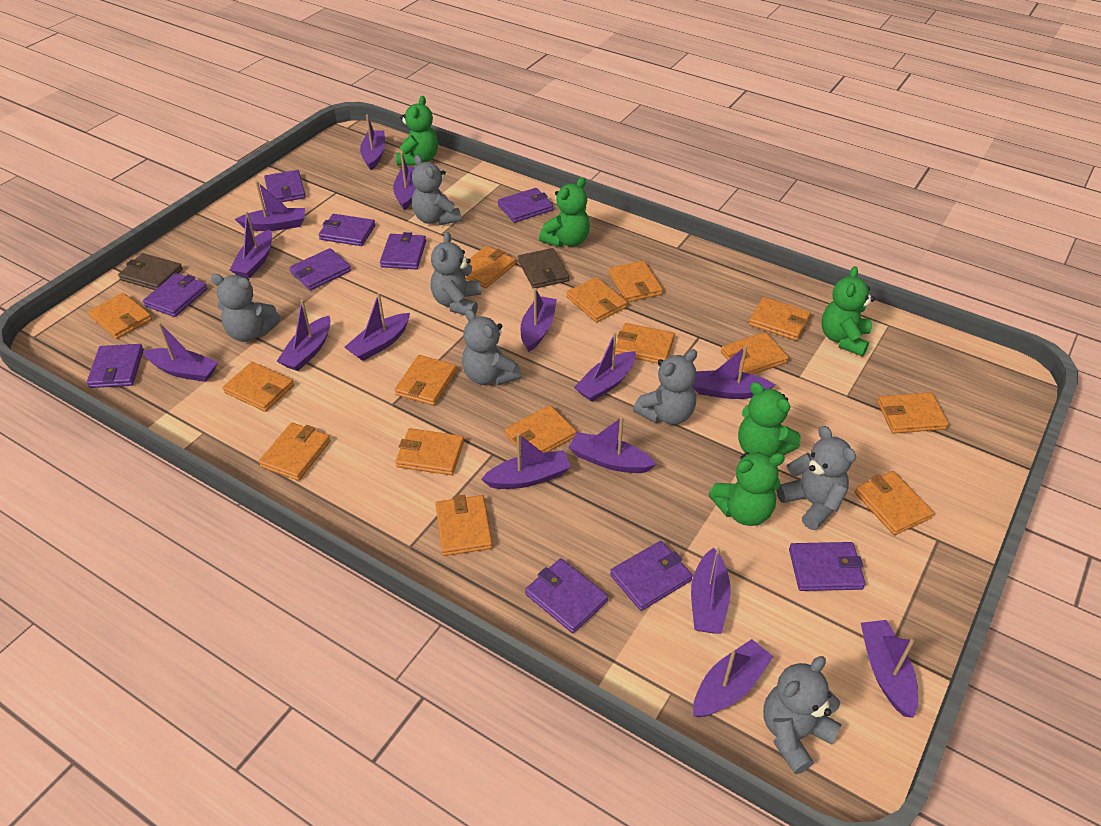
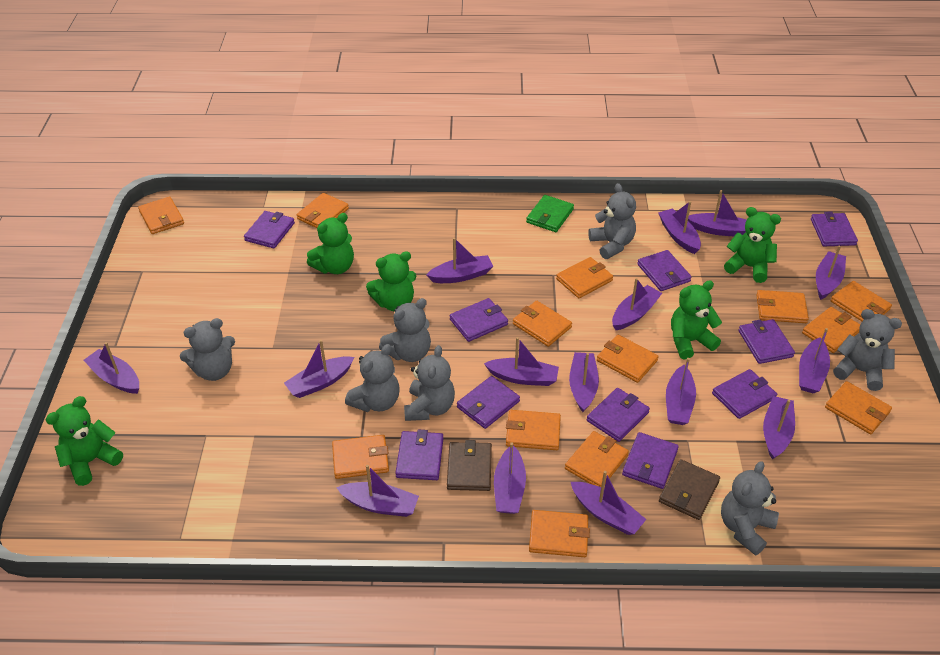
green wallet: none = 0 -> [526,195,574,232] = 1
orange wallet: [88,293,152,339] [223,362,294,412] [259,422,331,481] [395,355,457,406] [396,428,464,475] [435,495,493,556] [465,246,516,288] [505,405,577,452] [566,277,627,322] [609,261,663,302] [615,323,675,364] [721,332,789,375] [749,297,811,341] [855,471,934,535] [878,392,949,434] = 15 -> [138,196,184,234] [297,193,349,228] [332,435,389,479] [506,410,561,450] [513,301,572,347] [529,510,590,557] [556,257,613,298] [565,431,629,487] [597,335,659,383] [756,290,809,323] [802,307,860,353] [825,381,892,434] [830,281,892,321] = 13

